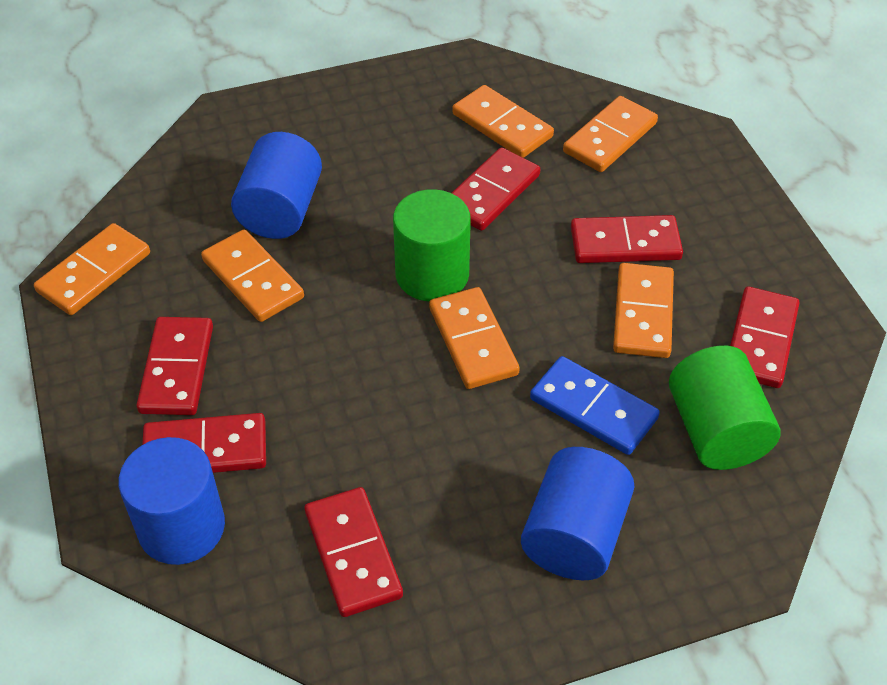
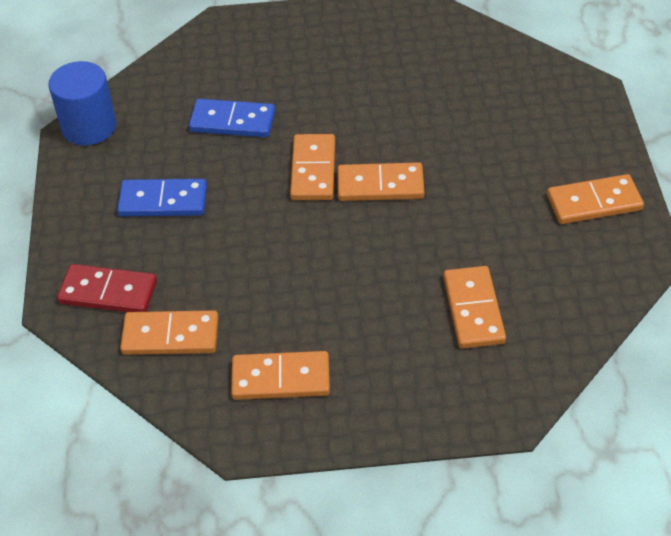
blue cylinder: [118,437,225,565] [231,132,322,239] [521,447,635,580] = 3 -> [48,61,116,146] = 1
blue domino: [530,356,660,455] = 1 -> [117,179,207,216] [189,99,275,137] = 2
green cylinder: [393,189,471,302] [669,345,780,470] = 2 -> none = 0
red domino: [136,317,213,415] [142,413,266,473] [305,487,403,617] [452,147,540,231] [571,215,683,263] [730,286,800,388] = 6 -> [57,264,157,312] = 1

